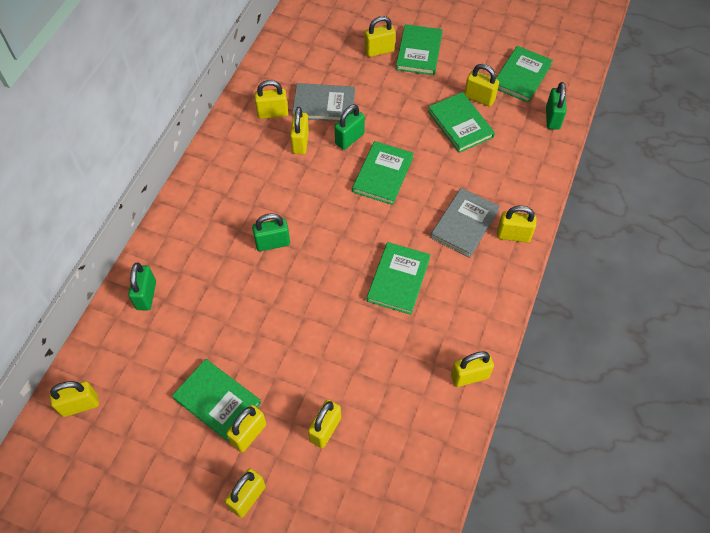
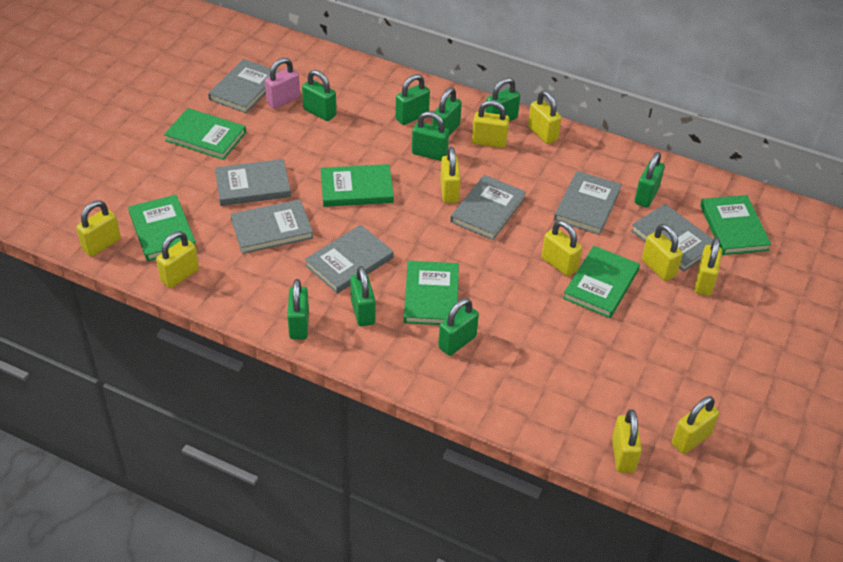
green padlock: [128,262,156,311] [252,213,290,251] [335,104,365,150] [546,82,566,130] = 4 -> [287,279,309,339] [302,70,336,121] [350,266,375,326] [395,74,430,125] [412,112,449,161] [432,88,462,135] [438,298,479,356] [485,78,520,121] [635,152,665,207] = 9
grey book: [292,83,355,122] [430,188,500,258] = 2 -> [208,59,280,113] [215,159,291,206] [230,199,313,254] [305,225,394,294] [450,175,526,240] [554,171,622,235] [631,204,714,272] = 7
pink padlock: none = 0 -> [265,58,300,109] = 1

